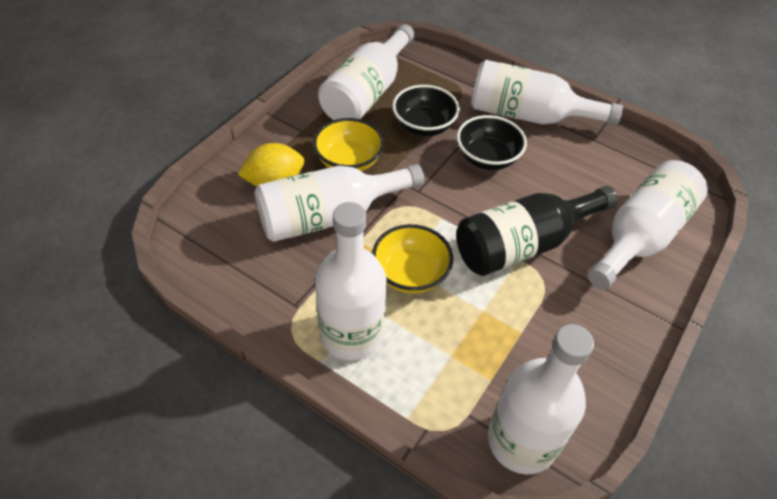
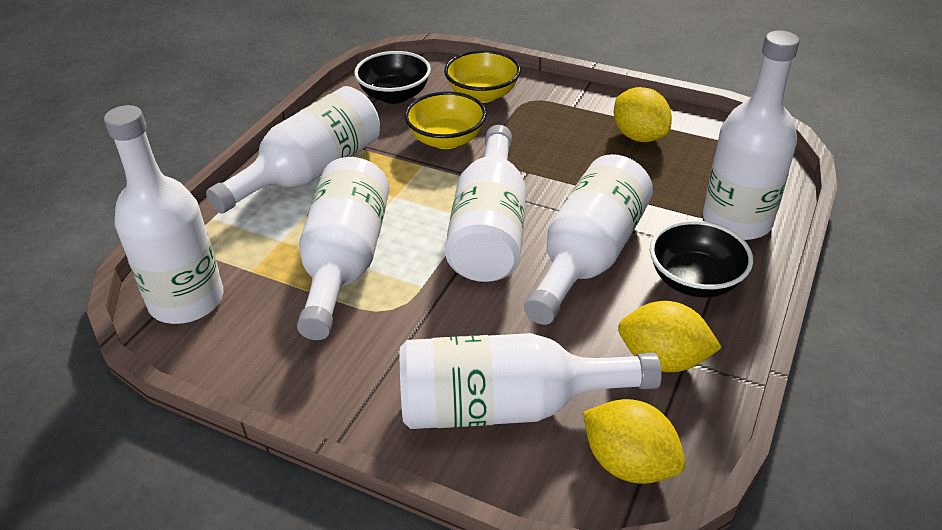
black bottle: [456,186,618,276] = 1 -> none = 0
white bottle: [255,164,424,242] [315,202,387,360] [318,24,414,120] [471,60,623,126] [488,324,594,475] [588,160,708,290] = 6 -> [104,105,223,324] [206,86,380,214] [297,157,389,340] [400,333,662,429] [445,125,526,282] [524,154,653,325] [703,31,800,240] = 7
yellow lemon: [238,143,304,187] = 1 -> [582,399,685,484] [614,87,672,142] [618,301,722,372] = 3

